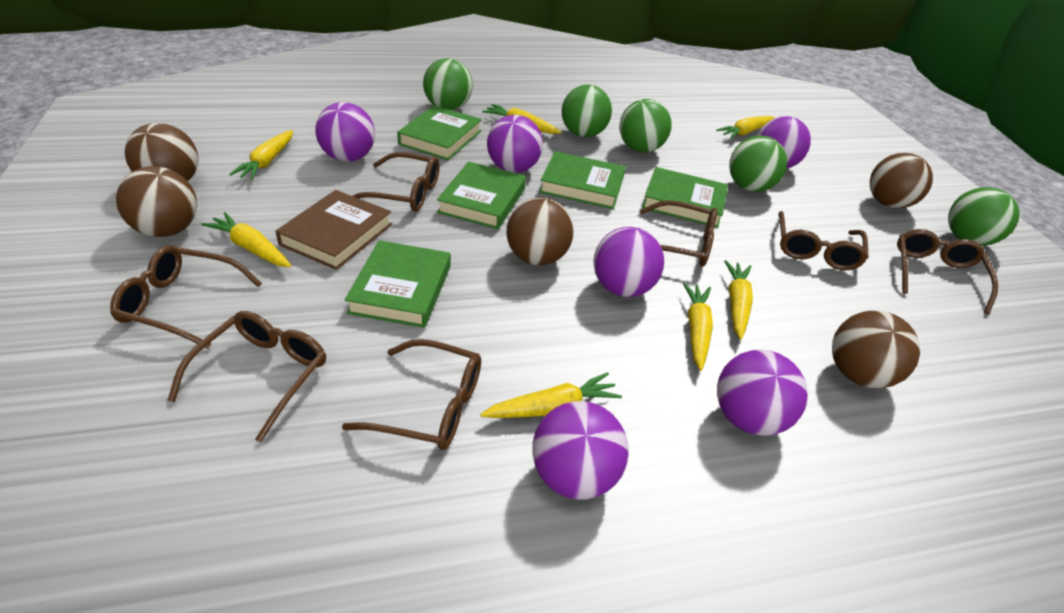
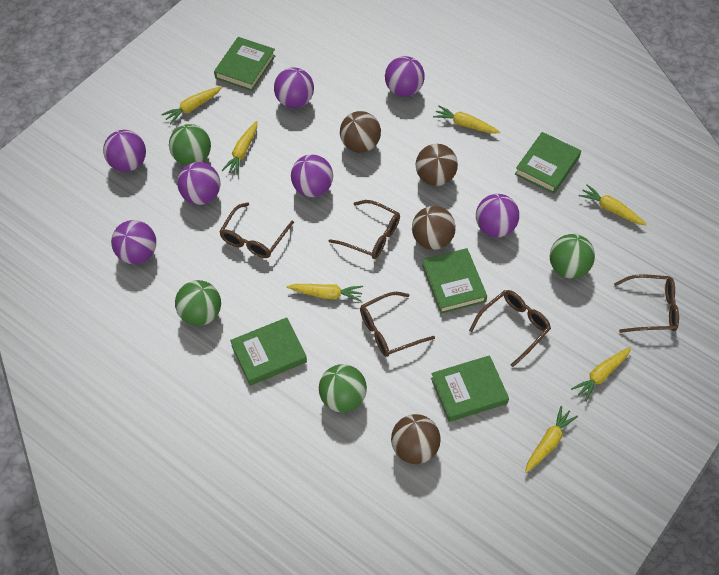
brown ball: [116,166,197,237] [125,123,199,181] [506,197,574,265] [832,311,920,388] [870,153,933,208] = 5 -> [340,111,381,153] [391,414,441,464] [412,206,456,250] [416,144,458,186] = 4
brown book: [275,190,392,270] = 1 -> none = 0
brown glasses: [110,245,262,349] [167,311,326,442] [342,339,481,450] [352,152,440,212] [640,200,717,267] [778,211,869,270] [897,229,998,314] = 7 -> [219,202,294,258] [328,200,400,259] [360,292,435,357] [469,290,551,367] [614,274,679,333] = 5
green ball: [423,58,473,110] [561,84,612,137] [619,99,672,152] [729,136,787,192] [948,187,1020,246] = 5 -> [169,124,211,166] [175,280,221,326] [319,364,367,413] [549,234,595,279] = 4
purple ball: [315,102,375,162] [487,115,543,173] [532,401,629,500] [593,227,664,297] [717,349,808,436] [757,116,811,169] = 6 -> [103,130,146,172] [111,220,156,264] [177,162,220,205] [274,67,314,108] [291,155,333,197] [385,56,425,97] [476,194,519,237] = 7

